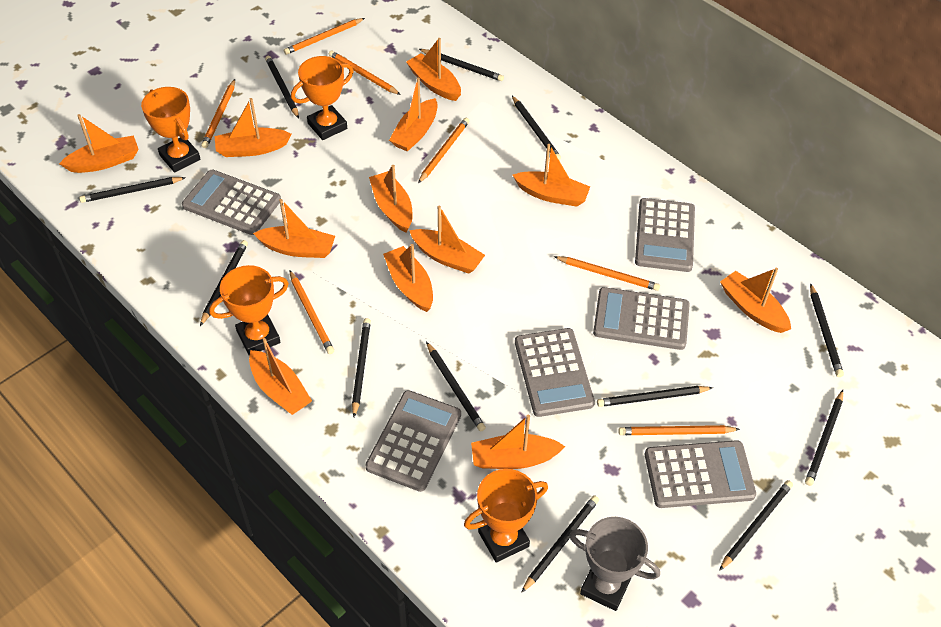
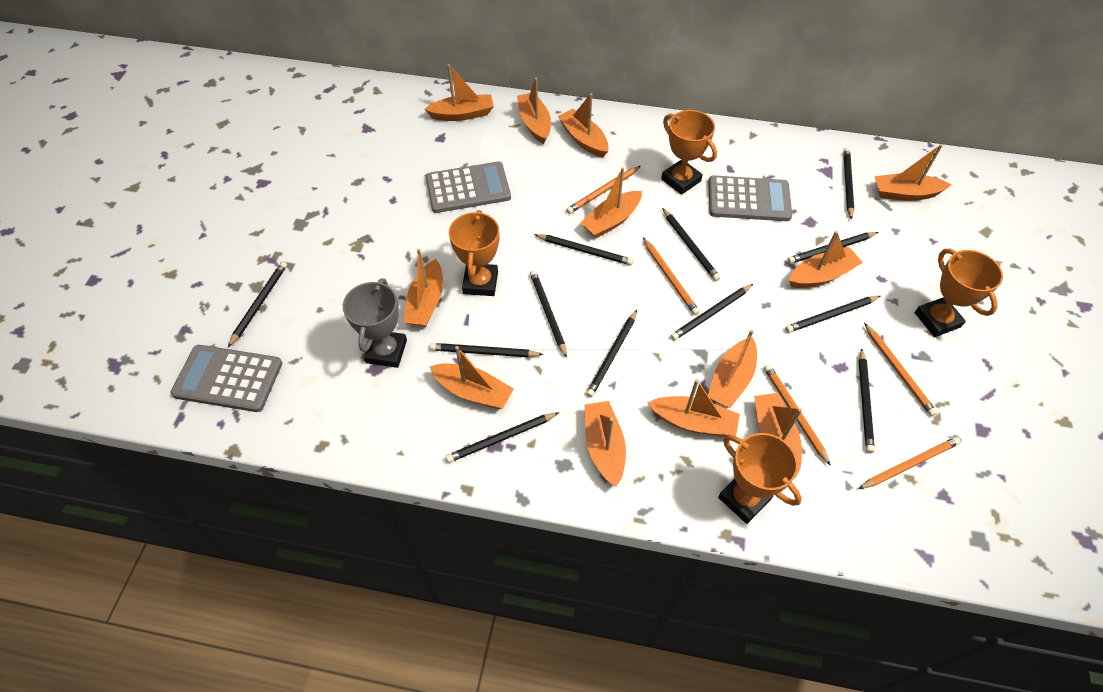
grey calculator: [182,169,281,235] [365,390,461,492] [515,328,595,417] [593,287,690,350] [635,198,695,272] [645,440,756,508] = 6 -> [170,345,282,412] [425,161,511,213] [708,175,792,221] = 3
orange pencil: [201,79,235,148] [284,18,365,55] [290,271,334,354] [329,50,401,95] [418,118,469,183] [554,256,660,291] [618,425,740,435] = 7 -> [566,166,641,214] [643,237,700,315] [764,364,831,466] [859,437,961,489] [864,323,937,416] = 5

